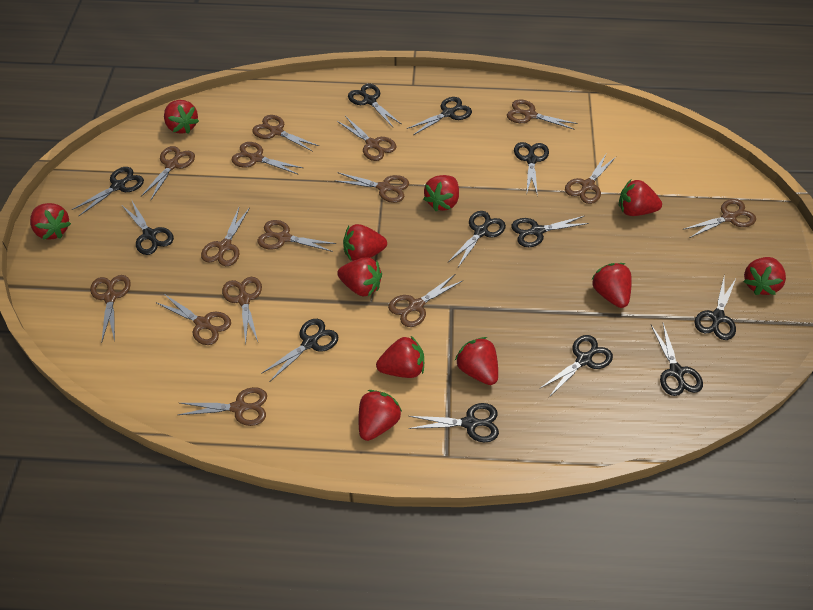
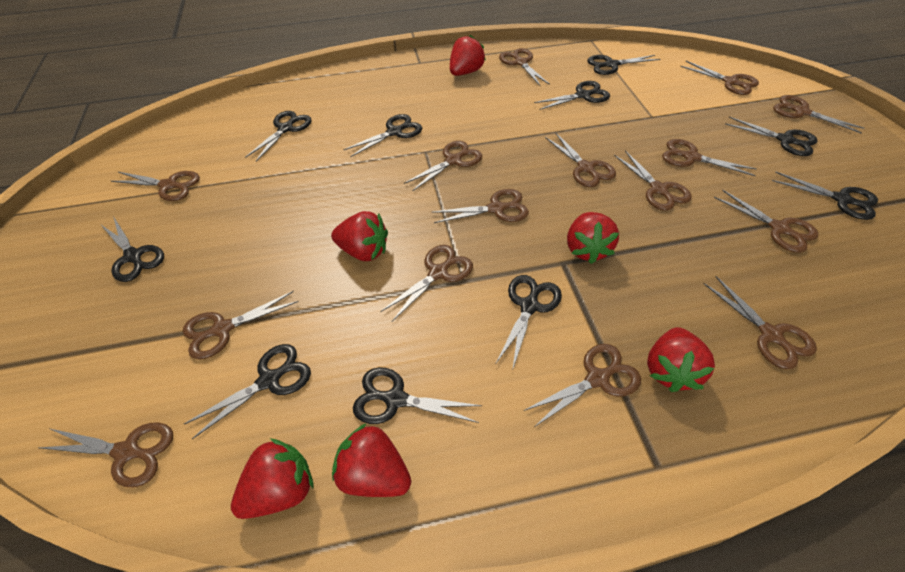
black scissors: [72,167,144,216] [122,201,174,255] [261,319,338,381] [348,84,401,127] [407,97,472,135] [409,403,499,442] [448,211,506,267] [511,216,589,247] [514,142,549,196] [539,335,613,397] [651,323,703,396] [695,274,736,340] = 12 -> [100,216,164,282] [184,344,311,439] [245,111,312,161] [343,114,422,157] [353,367,482,424] [496,275,562,371] [534,81,610,110] [587,55,660,75] [725,117,818,156] [772,172,878,220] = 10
red strawberry: [30,203,71,240] [164,100,199,134] [337,257,382,296] [343,224,387,261] [359,390,402,441] [376,336,424,378] [423,175,459,211] [455,337,498,385] [591,263,632,308] [619,180,662,216] [744,257,786,295] = 11 -> [231,438,314,519] [331,211,388,261] [332,424,411,497] [450,35,486,76] [567,212,619,264] [647,327,715,392] = 6

